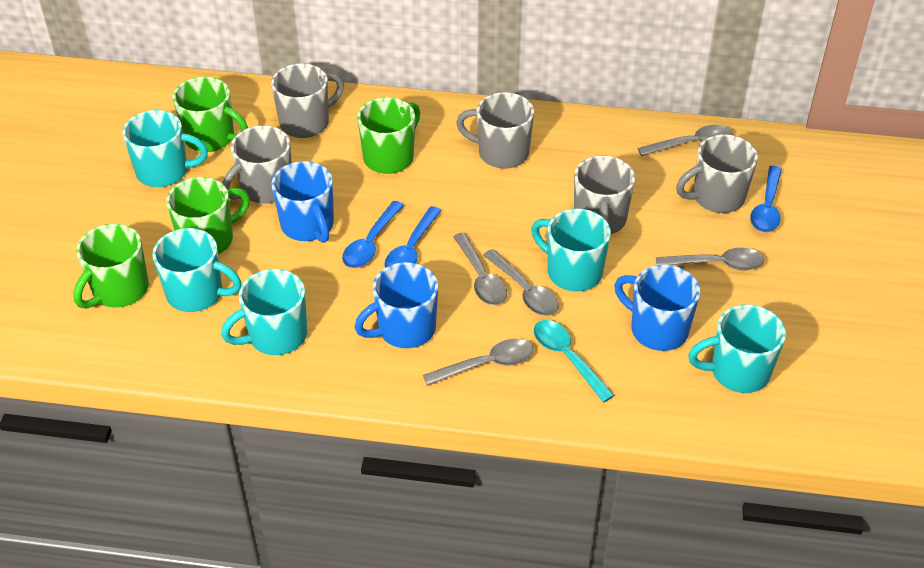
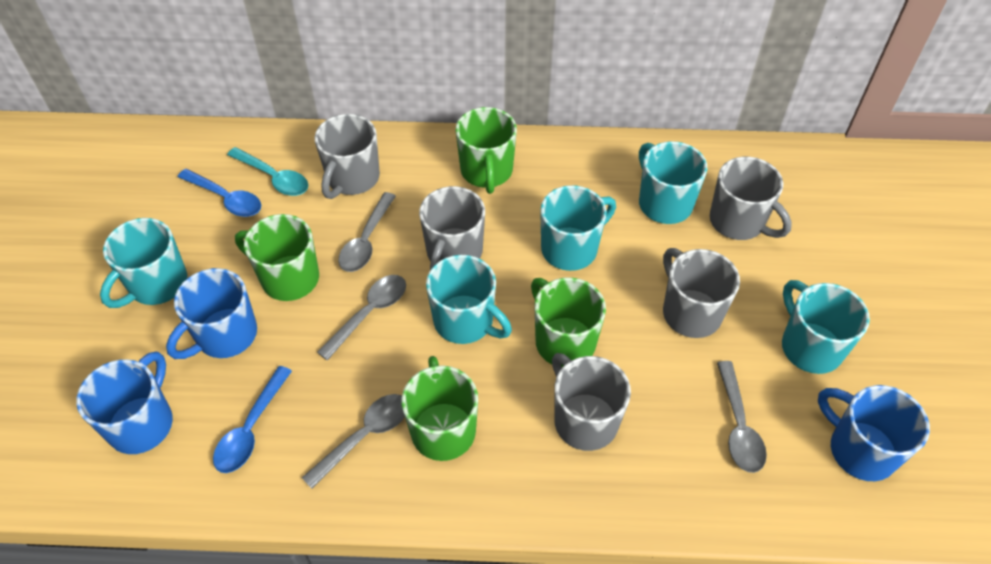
blue spoon: [342,201,404,268] [385,206,442,268] [750,166,782,232] = 3 -> [178,169,261,217] [213,366,292,473] = 2
grey spoon: [423,339,533,386] [453,233,507,305] [483,249,559,316] [638,125,732,156] [656,247,764,271] = 5 -> [302,394,405,489] [317,275,406,360] [338,192,396,272] [717,361,767,473] = 4

